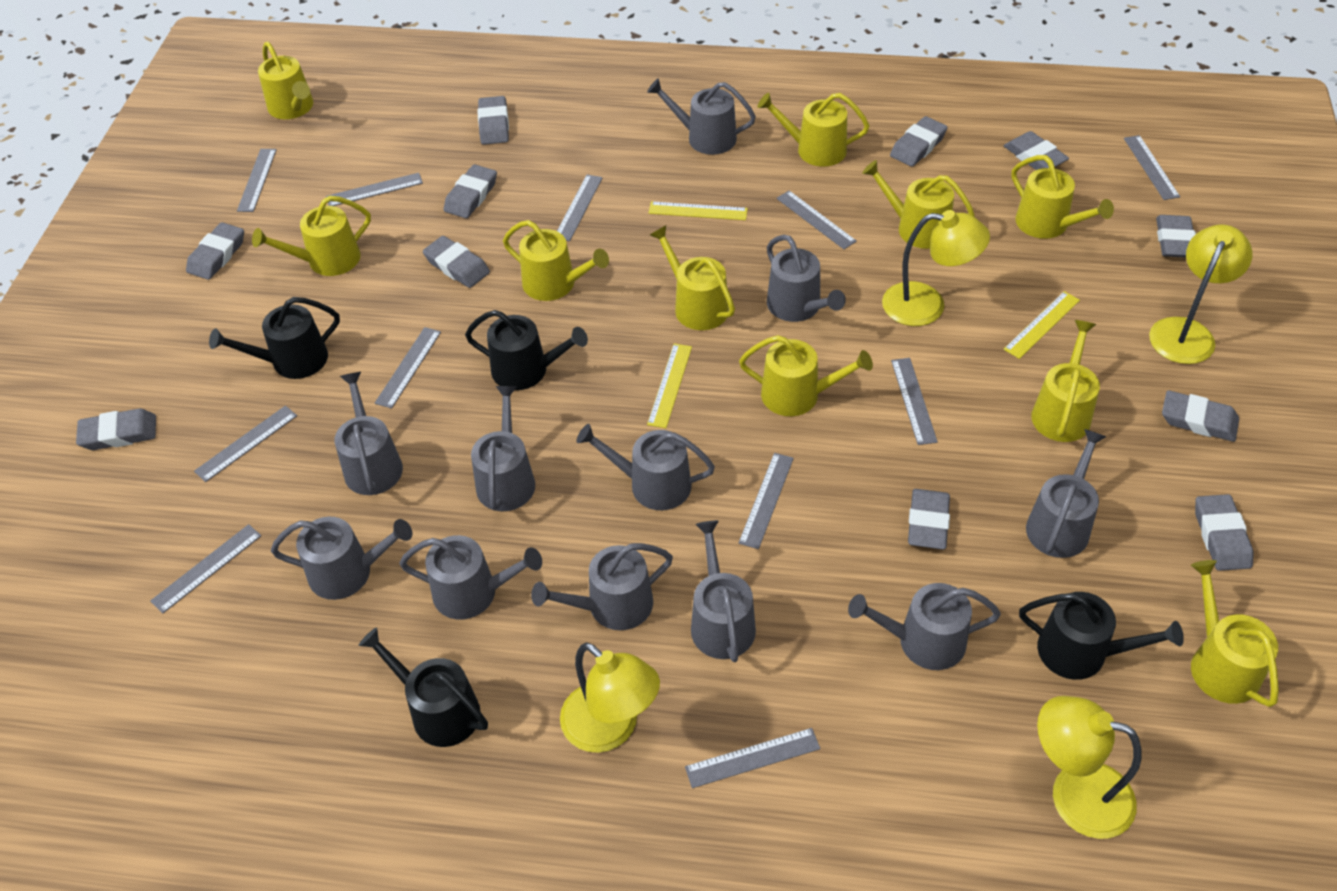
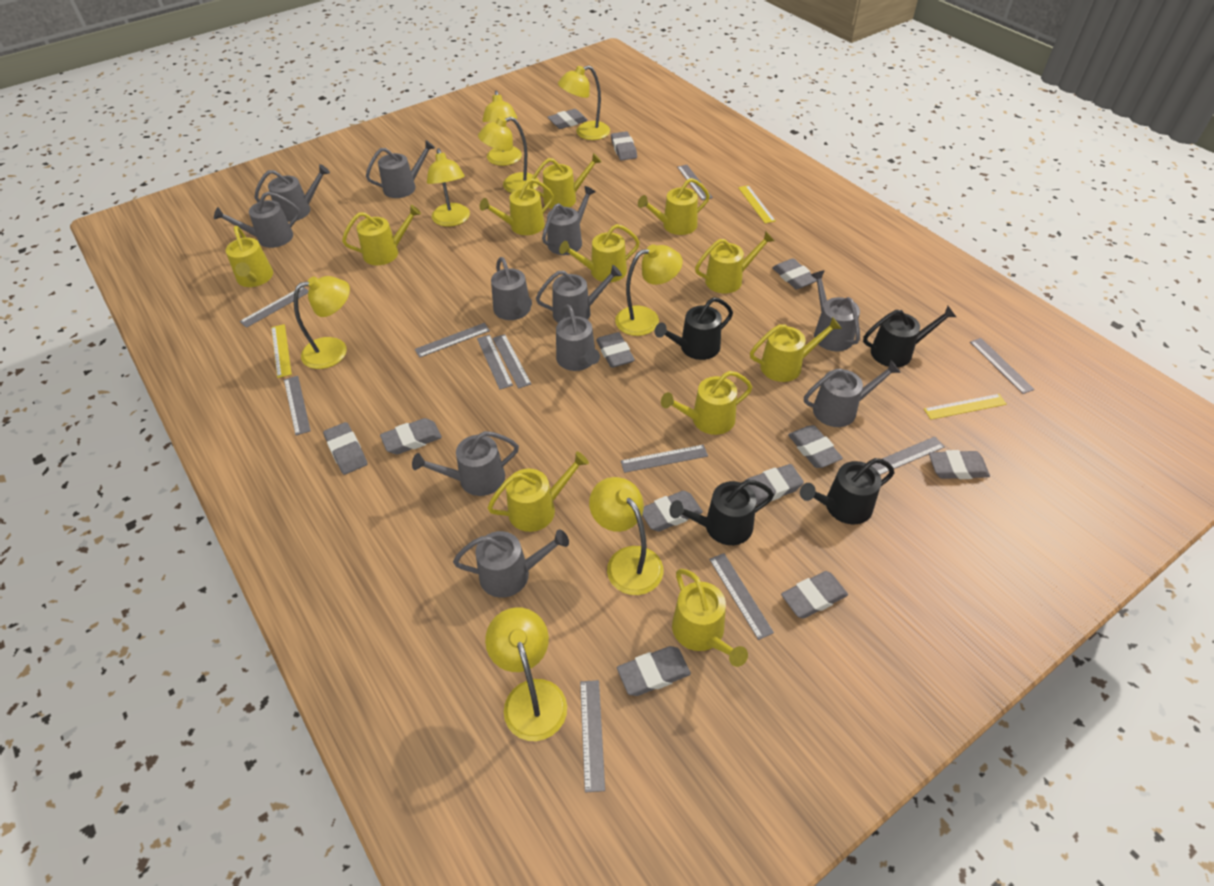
grey eraser: [76,408,156,450] [186,222,244,280] [423,236,490,288] [444,164,497,218] [478,96,509,145] [890,116,948,167] [908,489,950,550] [1004,131,1069,170] [1156,215,1196,258] [1162,390,1239,442] [1195,494,1254,571] = 11 -> [323,422,367,475] [380,418,442,455] [548,109,588,129] [596,332,635,368] [611,131,637,161] [617,646,691,696] [642,491,703,532] [745,464,804,505] [772,258,817,290] [781,571,848,619] [788,425,843,468] [929,450,990,479] = 12
yellow lamp: [560,642,660,753] [882,210,990,326] [1037,696,1142,839] [1149,225,1253,364] = 4 -> [294,276,350,369] [427,148,470,227] [478,117,539,193] [482,91,522,166] [485,607,567,741] [558,66,610,140] [589,477,663,595] [615,244,683,336] = 8
yellow watering can: [252,196,371,276] [258,42,313,119] [503,220,609,301] [650,225,735,330] [739,335,873,416] [758,93,870,167] [862,160,975,249] [1011,155,1114,239] [1031,320,1100,442] [1191,560,1279,707] = 10 -> [226,226,273,287] [342,205,421,265] [480,178,554,235] [488,451,589,532] [529,153,602,209] [559,224,640,282] [638,178,710,235] [661,371,752,435] [672,569,748,667] [695,231,774,293] [750,317,842,382] = 11

